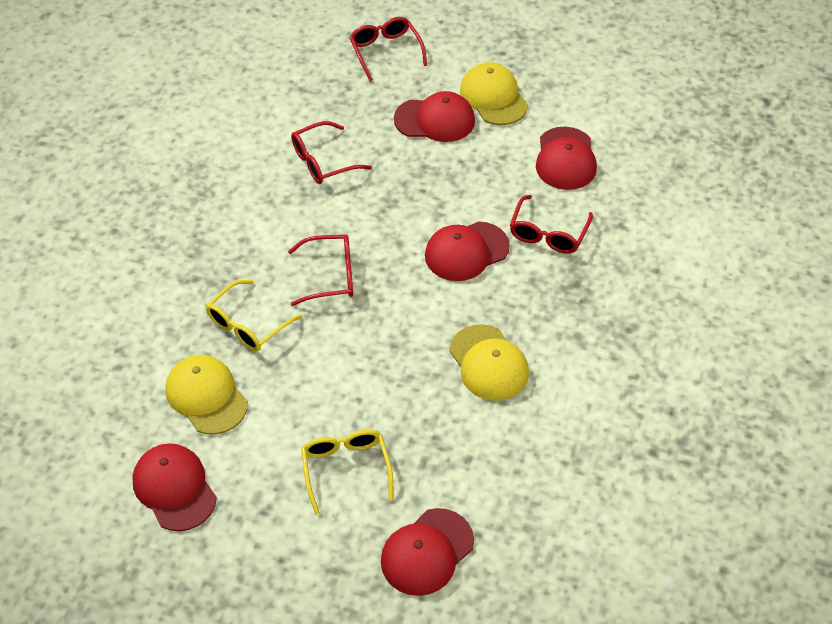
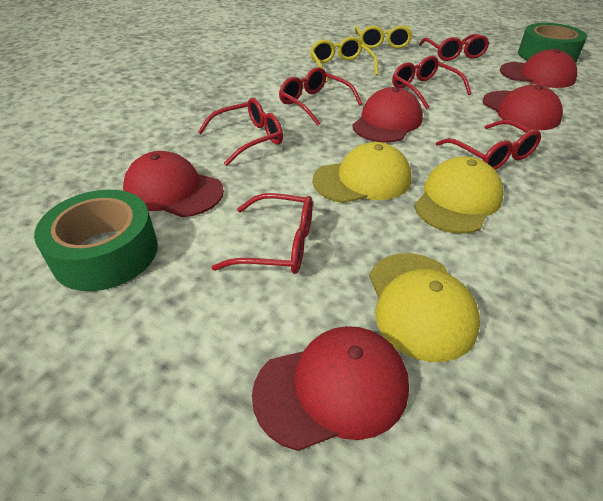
green tape: none = 0 -> [34,190,158,291] [518,23,587,63] = 2
red glasses: [288,235,353,306] [291,121,372,184] [350,17,427,81] [510,195,593,254] = 4 -> [198,98,283,166] [211,193,313,274] [279,67,362,126] [392,56,472,110] [419,34,490,61] [436,120,541,170] = 6

